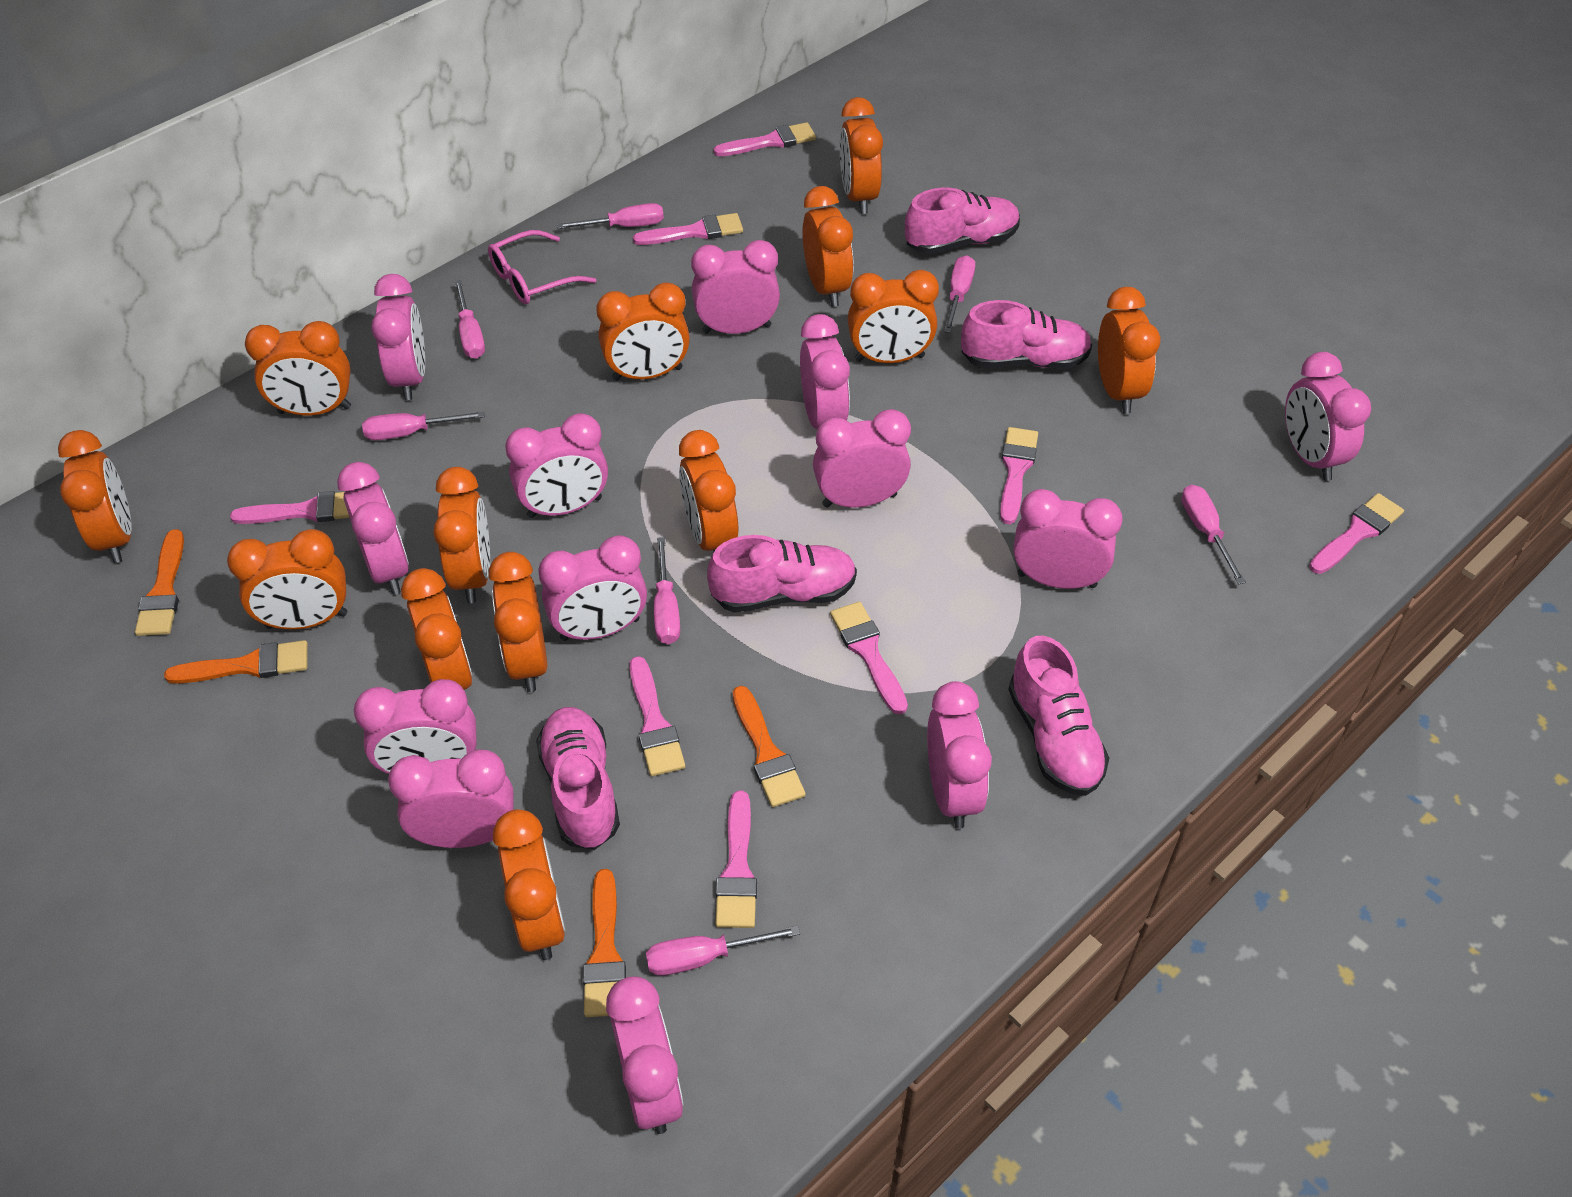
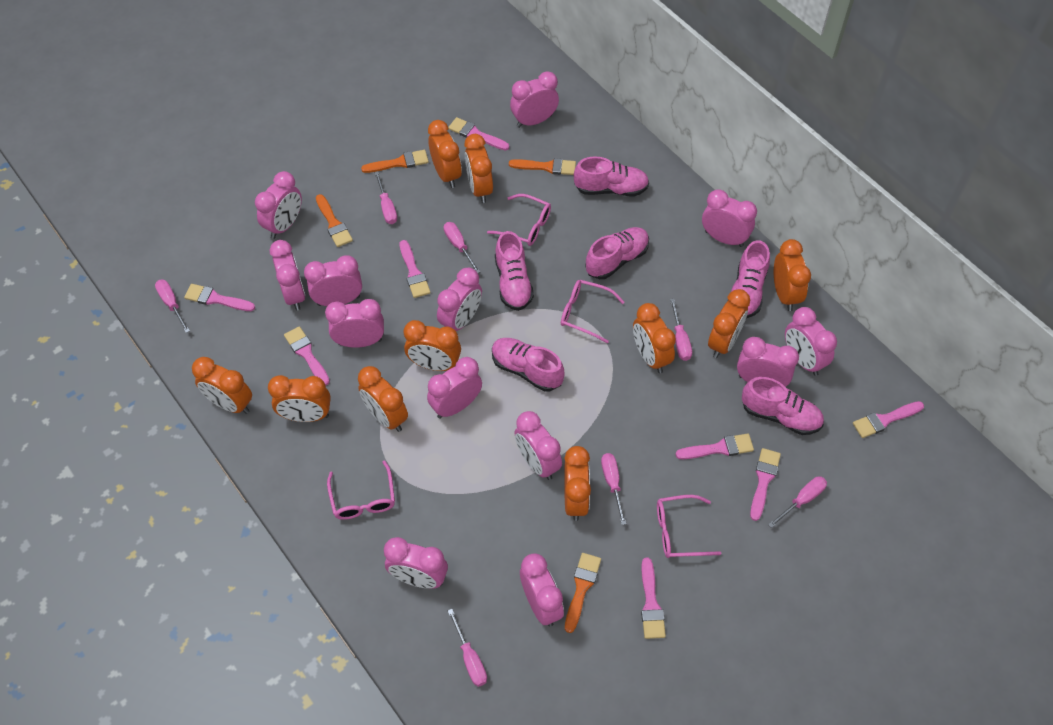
orange clock: [58,430,132,563] [227,529,347,629] [245,321,351,415] [401,568,473,690] [433,467,490,603] [489,552,547,692] [493,809,565,960] [596,282,690,381] [679,430,738,551] [802,186,854,307] [840,97,883,214] [848,270,939,363] [1098,287,1160,414] = 13 -> [192,357,252,414] [268,375,331,422] [358,366,408,432] [404,320,461,371] [428,120,462,188] [465,134,493,203] [564,446,591,521] [633,303,676,373] [708,289,750,358] [774,239,811,311] = 10
pink glasses: [488,230,596,304] = 1 -> [327,460,395,520] [487,194,551,246] [561,280,624,343] [657,495,722,558] = 4
pink shoe: [536,707,620,850] [707,535,857,613] [905,187,1020,254] [961,300,1092,369] [1008,636,1109,796] = 5 -> [492,338,565,392] [495,231,534,311] [574,156,649,196] [585,227,649,279] [731,240,770,318] [742,377,824,435] = 6

